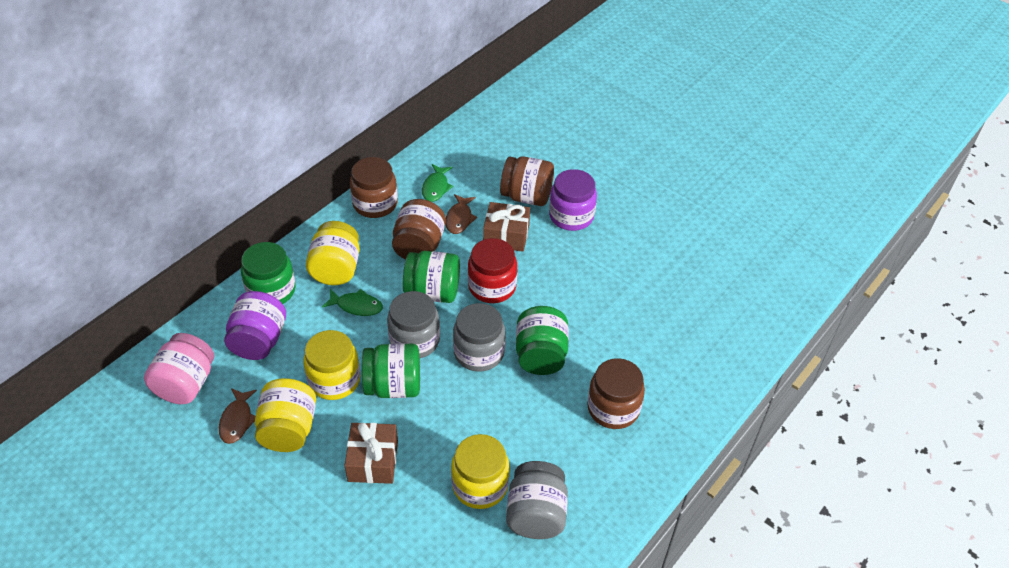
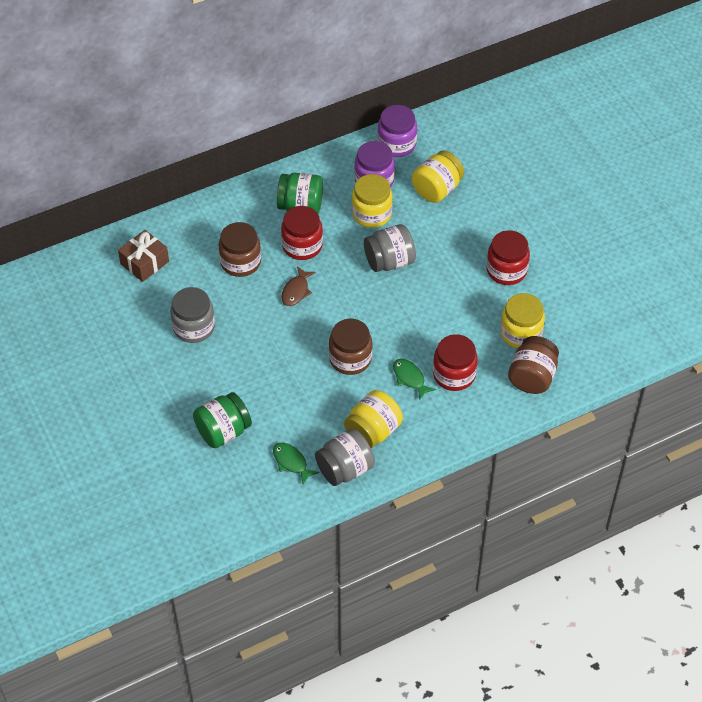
brown fish: [219,388,257,444] [446,194,477,234] = 2 -> [281,266,316,306] = 1
brown gift: [344,423,398,484] [483,202,530,252] = 2 -> [118,230,169,282] = 1
brown jar: [350,157,398,218] [392,199,446,260] [500,156,554,206] [587,358,645,429] = 4 -> [219,222,261,277] [329,319,372,375] [508,336,559,394] = 3
green jar: [241,242,296,304] [362,343,420,398] [403,251,460,303] [516,306,569,375] = 4 -> [193,392,252,448] [277,173,323,213] = 2
pink jar: [144,333,214,404] = 1 -> none = 0
red jar: [468,238,517,303] = 1 -> [281,206,323,260] [433,334,478,391] [487,230,530,285] = 3

